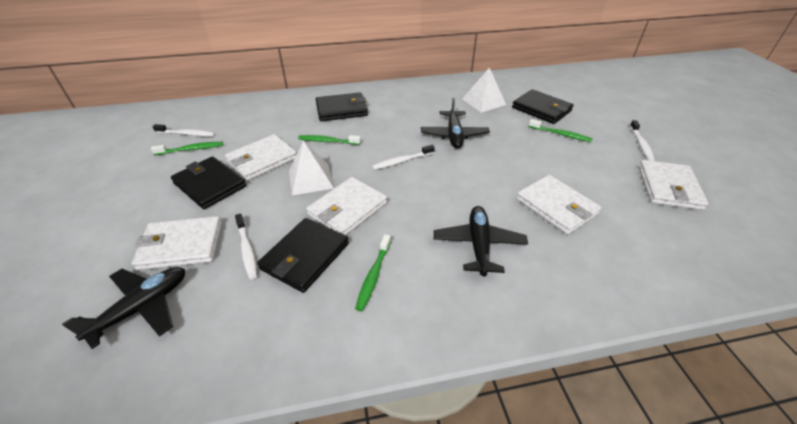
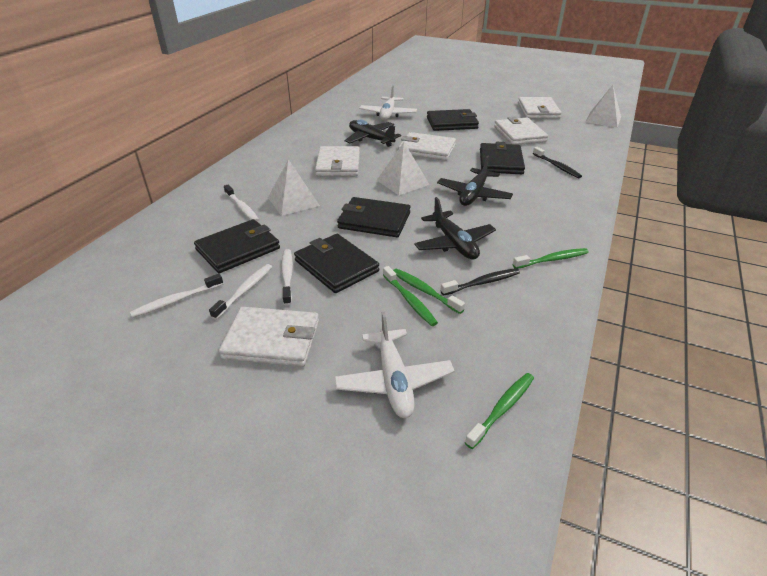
black toothbrush: none = 0 -> [440,268,520,296] [533,147,582,178] = 2
black wallet: [171,156,246,209] [257,218,349,293] [316,92,368,121] [512,89,574,124] = 4 -> [194,219,280,273] [294,234,379,293] [337,197,411,237] [427,109,479,131] [480,142,525,174] = 5
white plane: none = 0 -> [334,312,454,418] [359,85,417,121] = 2
white pyramid: [289,141,334,196] [462,68,506,113] = 2 -> [268,159,320,216] [377,142,430,195] [585,85,621,128] = 3

